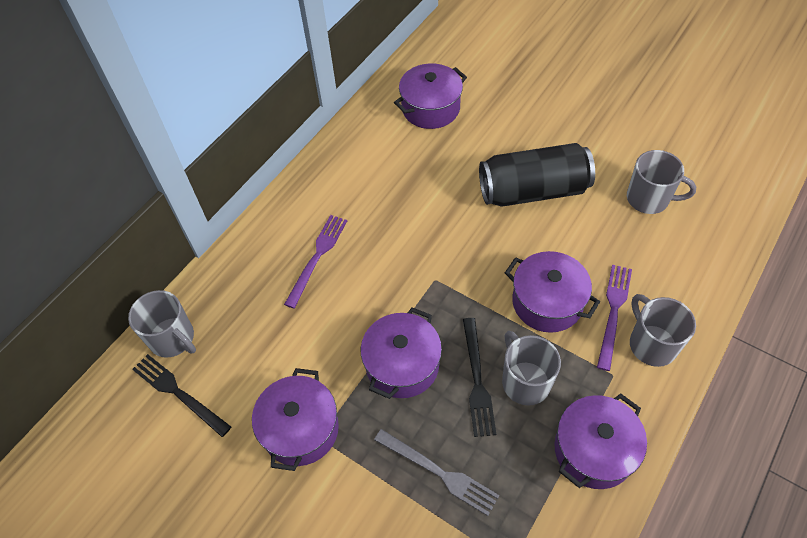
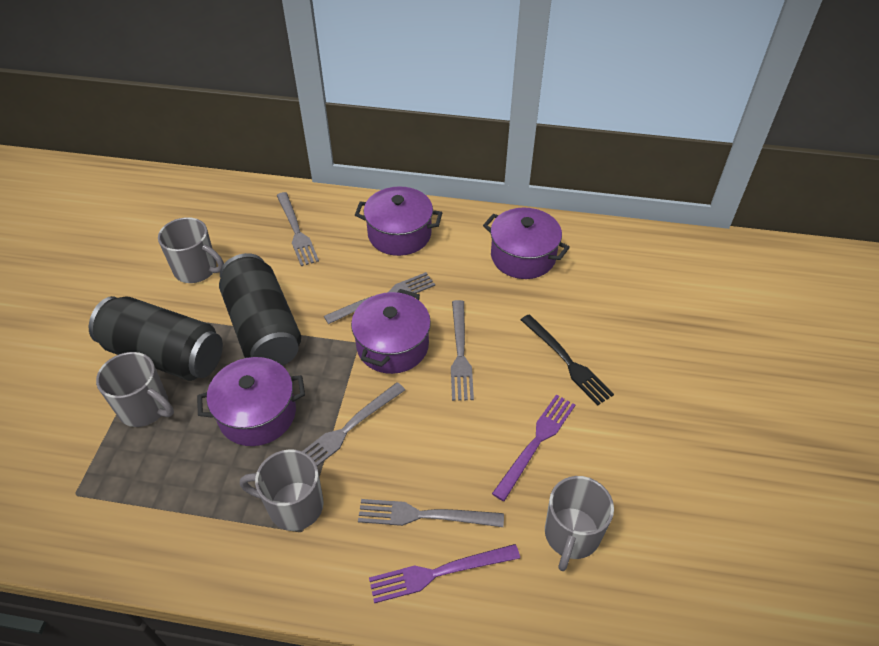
black can: [479,143,595,207] = 1 -> [89,296,223,381] [219,253,301,366] = 2
black fork: [132,354,231,437] [463,318,497,437] = 2 -> [521,314,614,406] = 1
grey fork: [374,429,499,516] = 1 -> [277,192,319,266] [302,382,405,466] [324,272,435,324] [358,499,504,527] [451,300,474,401] = 5
purple pot: [252,368,339,471] [361,307,442,399] [394,64,467,129] [505,251,600,333] [554,393,647,489] = 5 -> [197,357,305,446] [351,289,431,374] [355,186,442,256] [483,208,570,279] = 4

